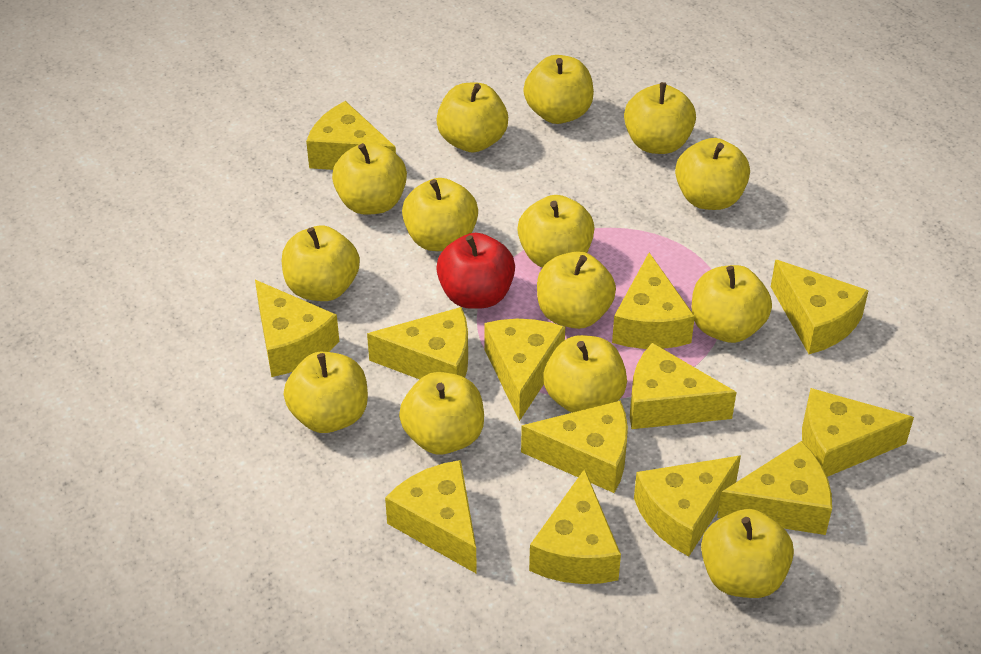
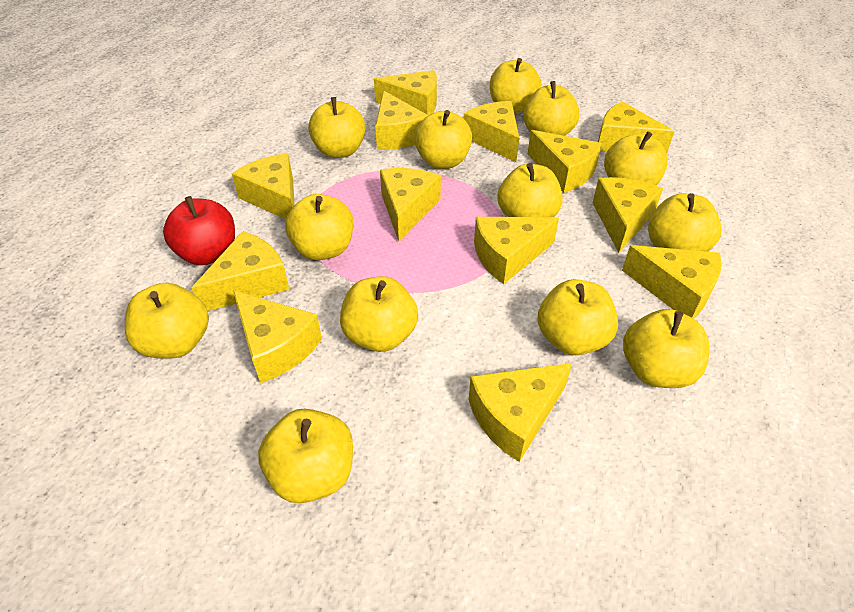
yellow apple: [282,226,360,301] [284,352,368,433] [332,142,407,215] [399,372,484,455] [402,178,478,251] [436,82,508,153] [517,195,595,267] [523,55,594,124] [537,251,616,329] [543,335,627,413] [624,82,696,154] [675,138,750,210] [692,265,772,343] [701,509,794,598] = 14 -> [125,283,209,358] [258,409,353,503] [285,194,353,260] [308,97,366,158] [340,276,418,352] [414,110,472,169] [490,58,541,113] [497,163,563,217] [523,81,579,136] [538,279,618,355] [604,131,668,186] [623,309,710,388] [648,193,722,252] = 13

